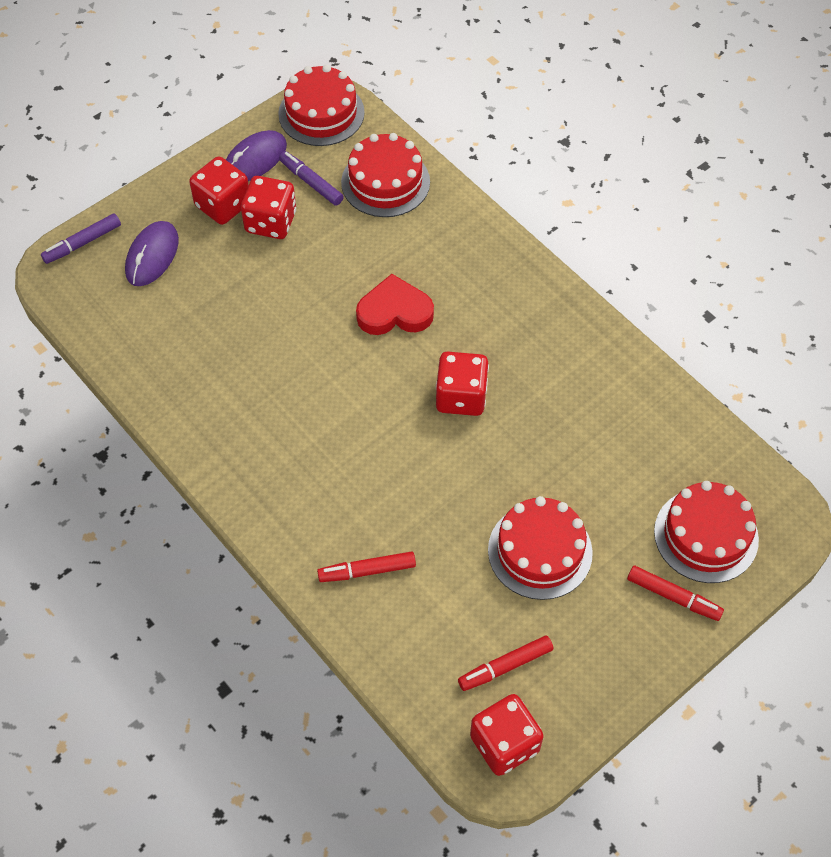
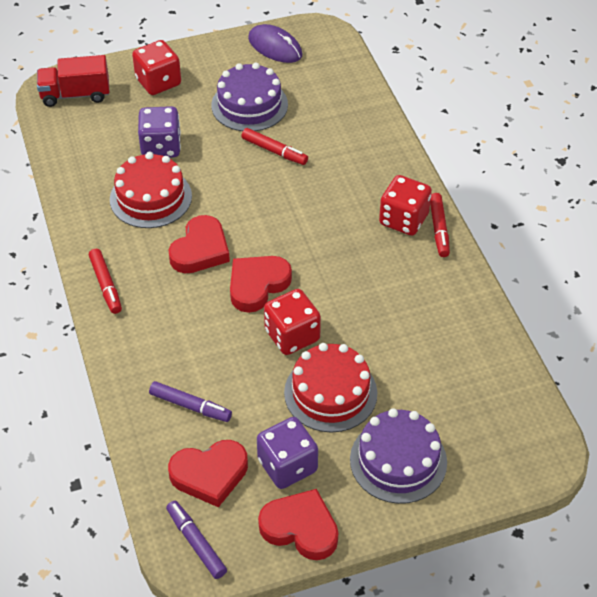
purple cake: none = 0 -> [211,63,288,131] [350,408,447,504] = 2
purple dice: none = 0 -> [138,106,181,158] [257,417,318,489] = 2
purple mouse: [125,221,179,286] [226,130,287,181] = 2 -> [248,24,302,63] = 1
red cake: [278,65,365,146] [341,133,430,217] [488,496,593,600] [654,481,759,583] = 4 -> [110,152,192,228] [284,343,377,433] = 2
red dice: [189,156,249,225] [241,176,296,239] [436,351,489,416] [470,694,544,776] = 4 -> [132,40,181,95] [264,289,321,355] [379,175,432,236] = 3
red heart: [356,274,434,335] = 1 -> [168,440,248,507] [169,215,230,273] [230,256,292,313] [258,489,338,560] = 4
red truck: none = 0 -> [37,55,109,107] = 1

